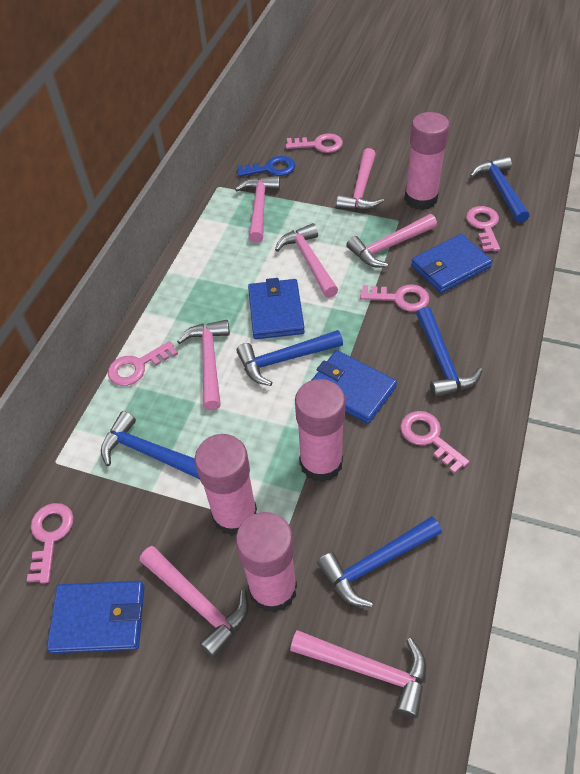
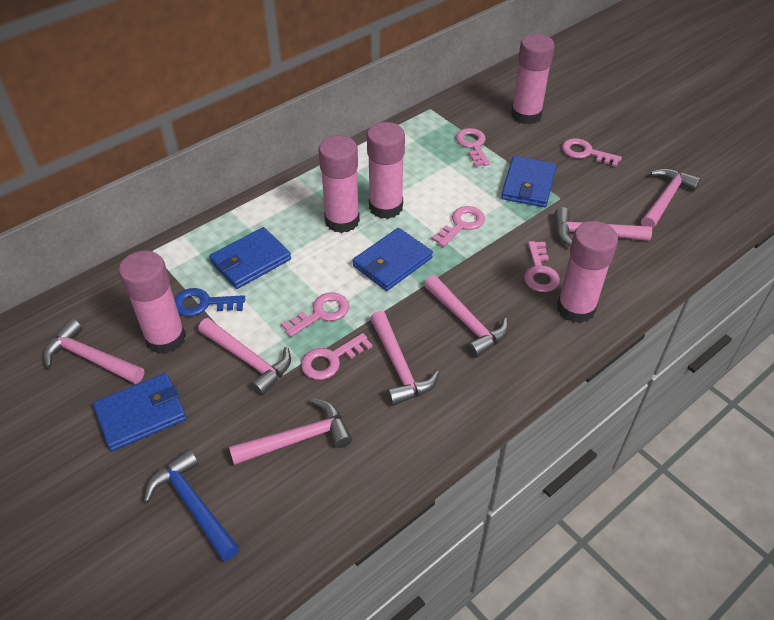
blue hammer: [101,411,200,479] [236,330,343,386] [317,516,442,608] [416,307,483,398] [470,156,530,223] = 5 -> [144,449,240,562] = 1
pink glue stick: [195,434,257,536] [236,512,297,613] [295,379,345,482] [404,112,449,210] = 4 -> [119,250,186,354] [318,135,360,233] [367,122,405,219] [511,34,555,124] [557,221,618,323] = 5

